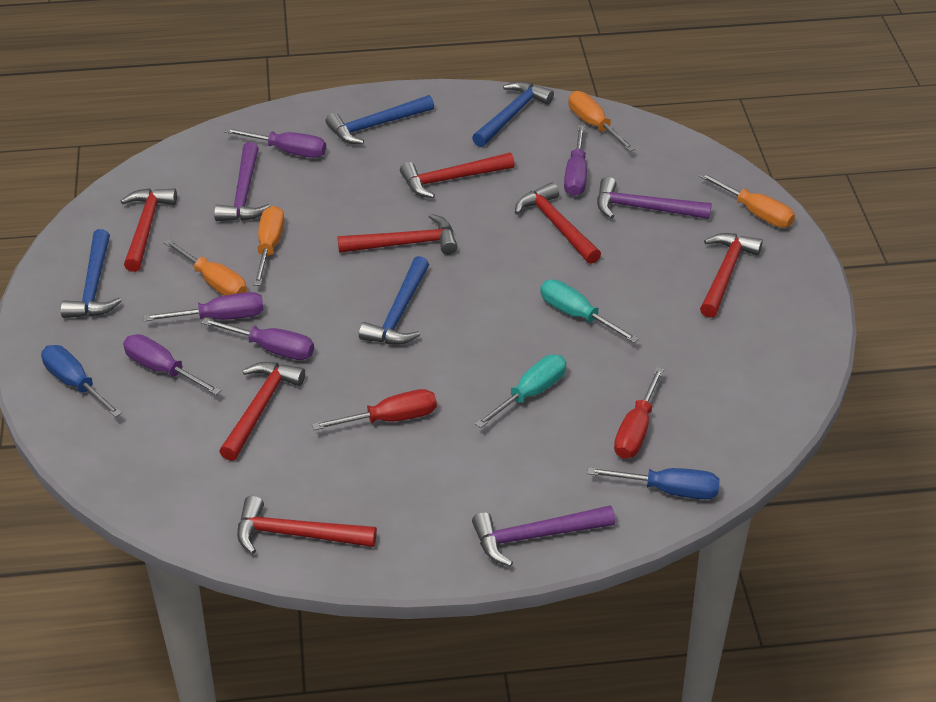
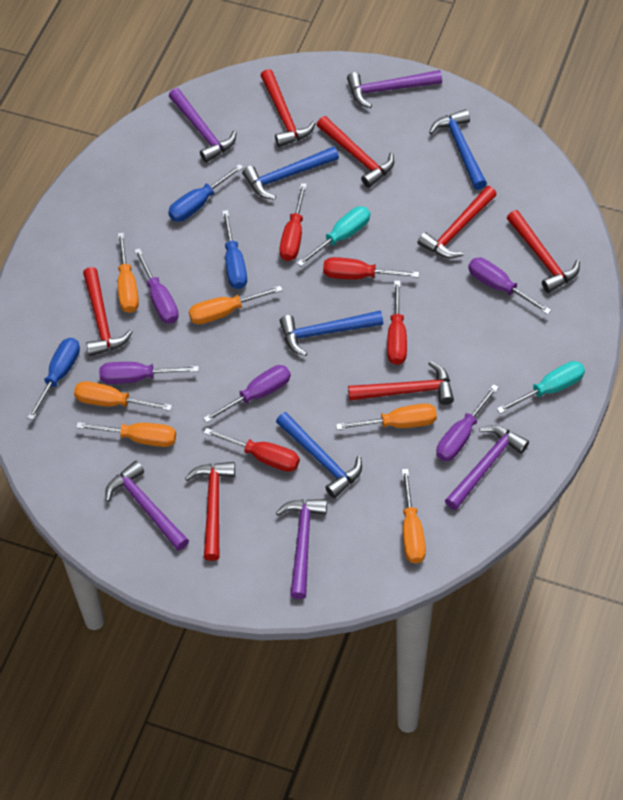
blue screwdriver: [41,345,122,417] [587,467,720,499] = 2 -> [27,338,80,420] [168,164,243,222] [222,210,247,289] = 3
orange screwdriver: [163,239,247,296] [253,206,284,286] [568,91,635,152] [699,172,795,228] = 4 -> [74,381,172,411] [76,422,176,447] [117,233,139,313] [189,286,283,324] [336,403,437,430] [402,469,426,564] = 6
purple hammer: [214,142,270,221] [472,505,615,567] [597,177,712,219] = 3 -> [105,461,189,551] [169,88,236,163] [276,499,327,599] [347,70,442,108] [445,425,529,510] = 5
red screwdriver: [312,389,437,430] [614,367,664,459] = 2 -> [204,428,300,472] [279,183,307,261] [323,257,419,279] [387,281,407,365] = 4

